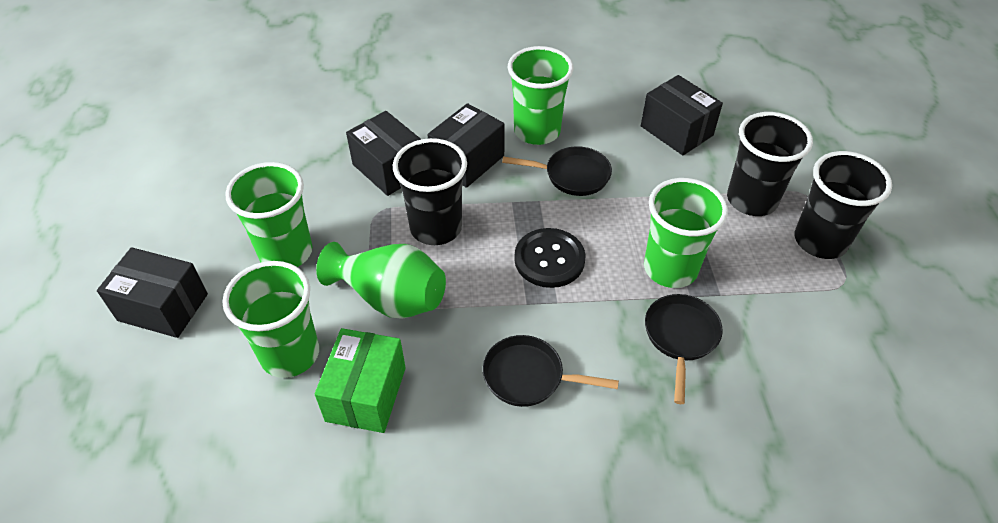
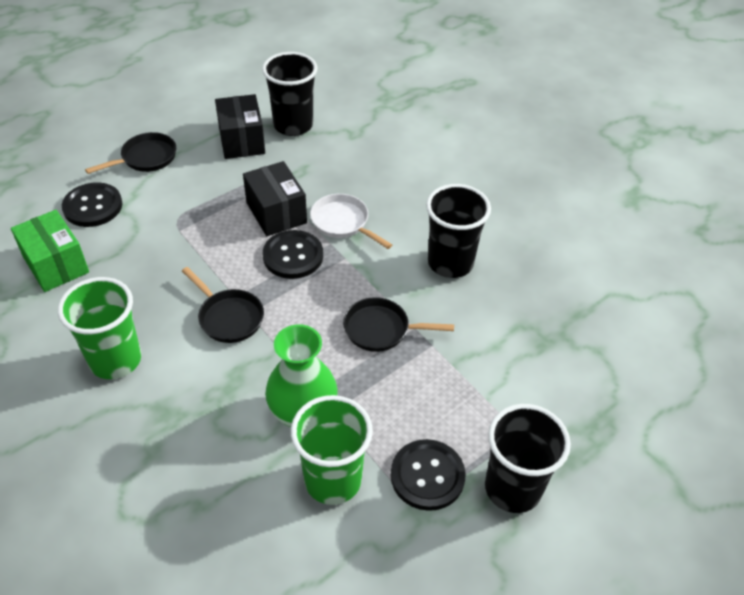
black box: [97,247,208,338] [346,111,421,196] [427,103,505,188] [641,75,723,155] = 4 -> [215,94,265,159] [243,161,307,236] = 2
black button: [514,228,586,288] = 1 -> [62,182,123,227] [263,230,323,279] [391,439,466,511] = 3
green cup: [222,261,319,378] [225,162,312,267] [508,46,573,145] [644,178,728,288] = 4 -> [58,277,141,379] [291,395,373,505] = 2
white pan: none = 0 -> [310,194,392,249] = 1

